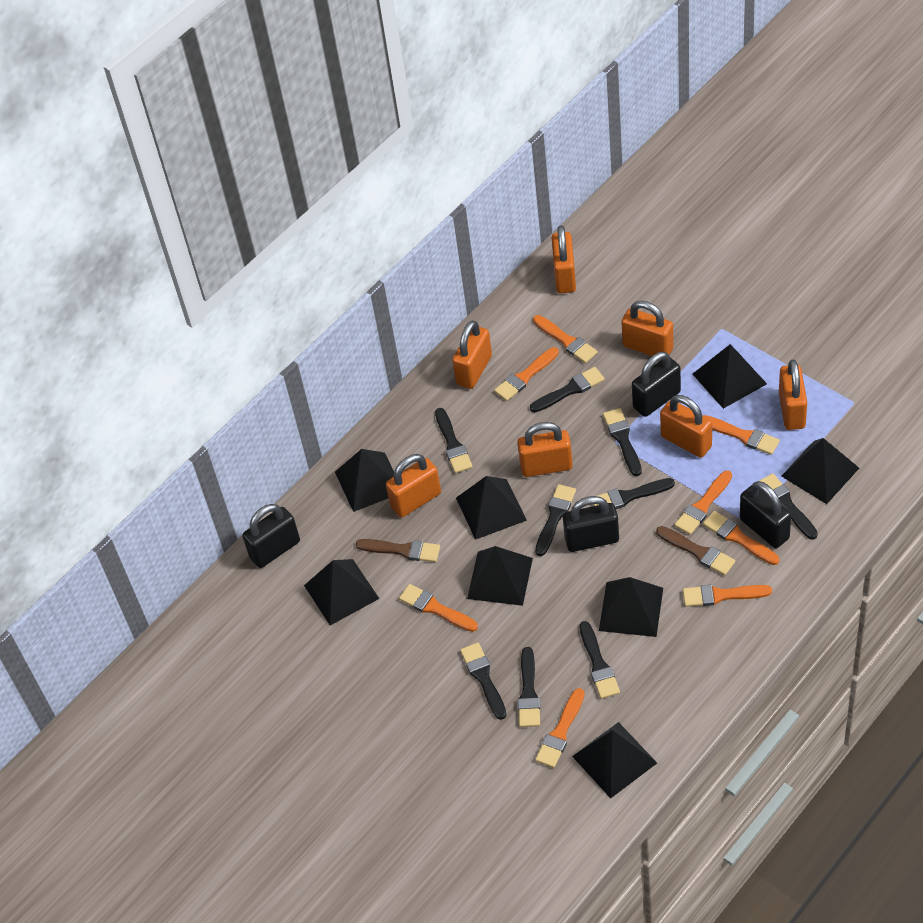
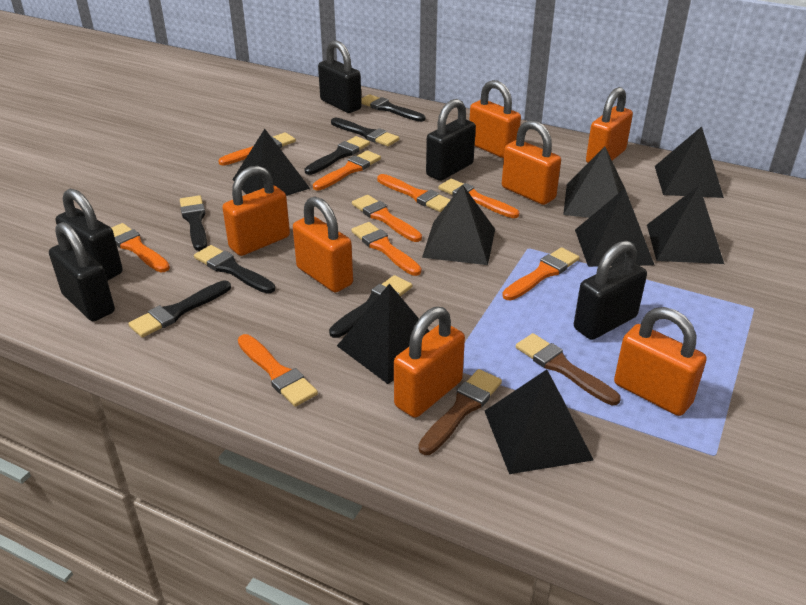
black brush: [435,408,473,473] [460,643,507,720] [518,647,540,727] [530,367,605,412] [535,484,576,556] [579,621,620,699] [593,478,675,509] [603,408,642,476] [759,473,818,540] = 9 -> [128,280,231,338] [180,195,207,251] [194,245,275,294] [304,136,370,175] [329,275,412,338] [331,118,399,146] [361,94,425,122] = 7
black padlock: [242,504,300,568] [563,496,619,552] [632,352,681,417] [740,481,791,548] = 4 -> [49,222,115,321] [55,189,123,281] [318,40,362,113] [426,99,476,181] [574,241,647,340] = 5
orange brush: [399,584,478,632] [494,347,559,401] [533,315,598,363] [535,688,585,768] [674,471,732,535] [683,585,772,607] [703,415,780,455] [703,511,779,565] = 8 -> [111,223,170,272] [219,132,296,166] [238,334,318,407] [313,150,381,190] [351,222,422,276] [352,195,422,242] [377,174,450,212] [438,179,519,218] [502,247,579,300] = 9

